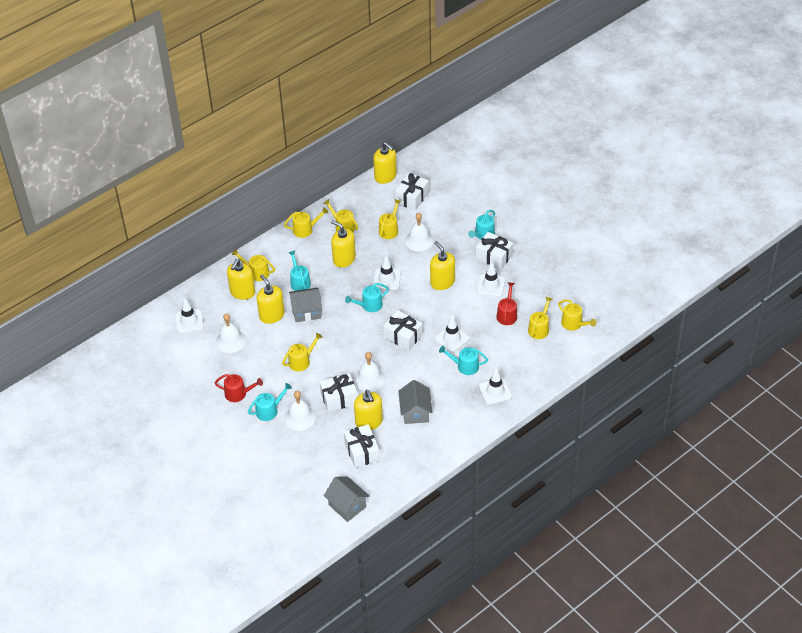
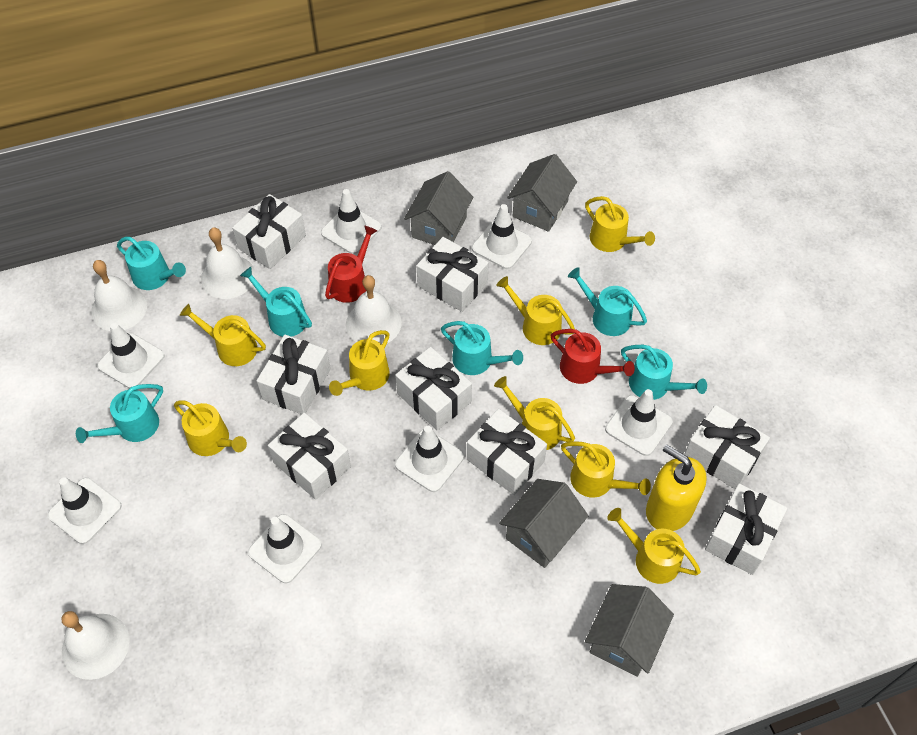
grey house: [289,288,322,322] [324,477,369,522] [398,380,433,424] = 3 -> [404,171,473,245] [499,479,588,568] [507,154,577,232] [585,584,674,677] = 4
turquoise watering can: [248,383,292,421] [288,251,311,291] [345,283,389,312] [439,346,488,375] [468,210,495,240] = 5 -> [76,384,163,443] [117,237,186,290] [240,267,312,337] [441,321,523,375] [568,267,647,336] [621,345,707,400] = 6
white gift: [320,373,358,412] [344,424,380,468] [383,310,423,351] [395,173,429,211] [476,232,513,270] = 5 -> [232,194,306,269] [257,335,331,414] [268,413,351,500] [395,347,472,431] [417,237,489,312] [467,409,547,495] [684,405,770,489] [705,483,787,575] = 8
white traffic cone: [175,299,204,333] [373,257,401,290] [435,316,470,353] [477,263,505,297] [479,369,512,405] = 5 -> [48,477,122,544] [97,323,165,389] [248,514,322,583] [321,189,382,254] [395,426,464,492] [472,204,532,269] [605,389,673,456] = 7
yellow soap dispenser: [227,259,255,300] [257,274,285,324] [331,220,356,268] [354,390,383,430] [373,142,397,184] [430,241,455,290] = 6 -> [646,444,707,531] = 1
yellow watering can: [232,249,275,281] [282,333,323,371] [284,207,328,238] [323,199,358,232] [379,199,401,239] [528,296,552,339] [558,300,596,331] = 7 -> [174,400,247,456] [180,304,266,366] [329,330,390,396] [494,376,575,450] [496,276,575,345] [561,441,651,498] [585,196,655,252] [607,508,701,584] = 8

